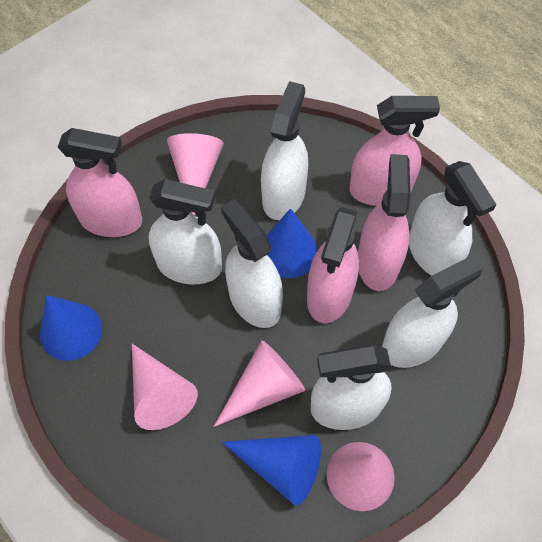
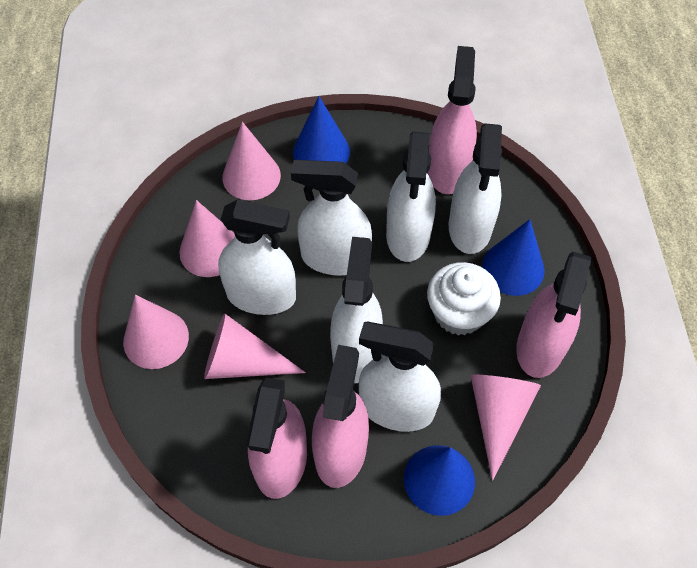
pink cone: [132,344,198,430] [167,133,224,215] [213,341,305,427] [327,442,395,511] = 4 -> [123,295,189,369] [179,200,235,277] [204,313,306,379] [222,122,281,200] [470,374,541,481] = 5
white cupcake: none = 0 -> [427,262,501,336] = 1

